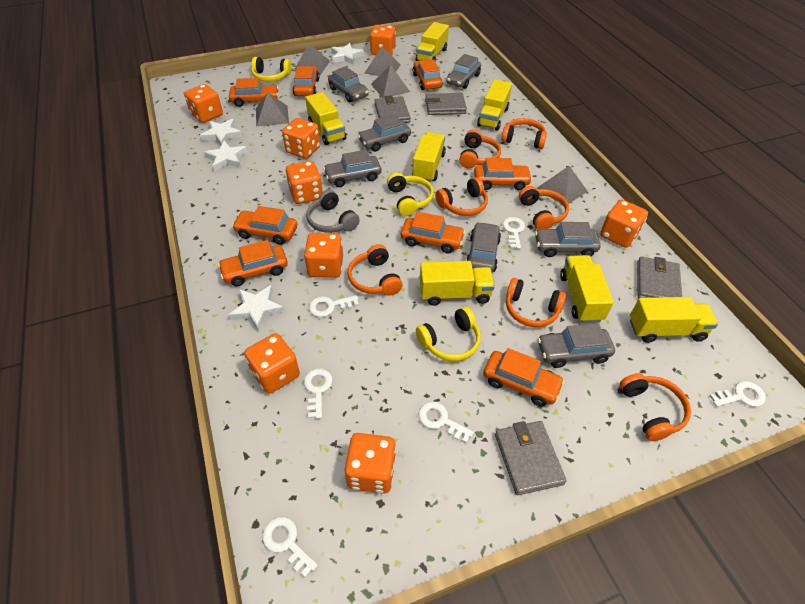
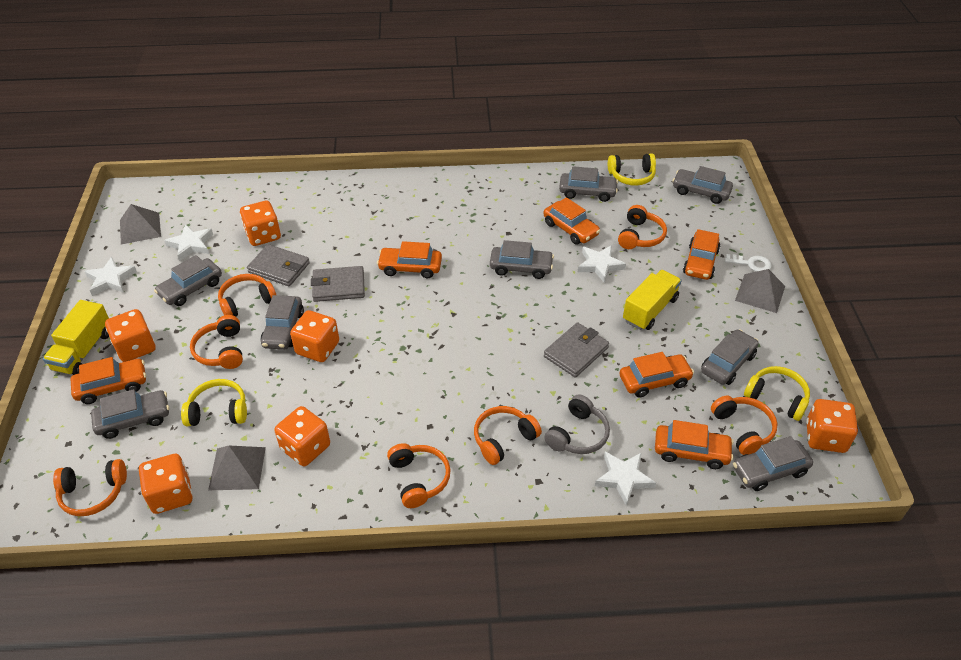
grey car: [323,150,381,187] [328,66,369,102] [357,114,411,152] [446,54,481,89] [466,222,501,272] [535,222,601,257] [538,323,615,368] = 7 -> [91,389,169,439] [154,255,222,306] [260,295,304,350] [490,240,554,279] [559,166,618,202] [673,166,733,204] [701,329,759,385] [733,436,813,491] = 8
grey pyramid: [256,92,289,126] [294,43,330,75] [364,46,401,76] [371,65,410,98] [537,166,588,205] = 5 -> [120,204,161,244] [208,446,266,490] [735,269,785,313] = 3
grey wallet: [374,95,411,123] [425,93,467,115] [495,421,566,495] [637,256,682,298] = 4 -> [247,244,310,286] [311,266,365,302] [544,322,609,378] = 3
orange car: [218,240,288,286] [229,78,279,107] [232,206,297,245] [293,66,319,96] [401,212,465,254] [413,59,443,90] [474,158,532,190] [483,348,565,407] = 8 -> [71,357,146,404] [377,241,442,278] [543,197,600,244] [620,352,694,398] [655,420,734,469] [683,229,720,280] = 6
orange dice: [184,84,223,123] [244,333,300,394] [282,118,320,159] [286,161,323,204] [304,233,343,278] [344,433,396,494] [370,25,396,55] [600,200,648,248] = 8 -> [105,309,155,362] [139,454,193,514] [240,201,281,246] [274,406,330,466] [290,310,339,362] [806,399,858,453] = 6
white key: [262,517,318,577] [304,368,332,419] [309,295,359,317] [419,402,474,443] [502,217,525,249] [710,381,766,407] = 6 -> [725,254,772,272] = 1
yellow truck: [305,92,346,145] [412,132,446,182] [416,22,449,62] [420,261,495,306] [477,79,512,130] [560,255,614,323] [630,297,718,343] = 7 -> [43,300,109,375] [623,270,682,330] = 2

